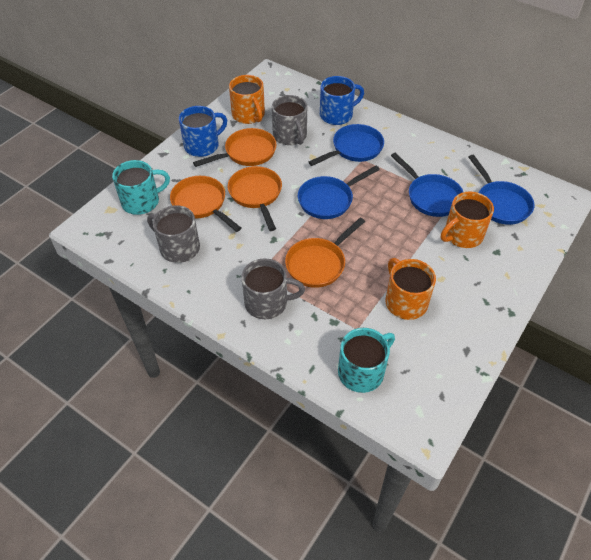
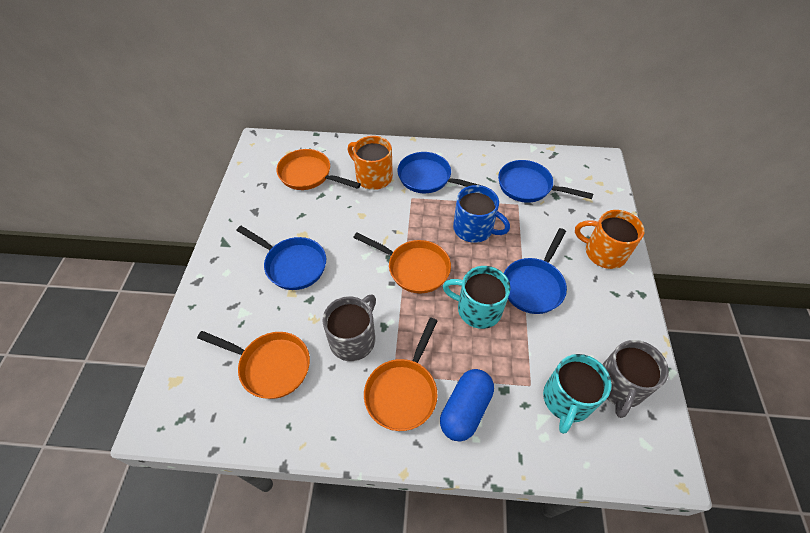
blue capsule: none = 0 -> [440,369,494,441] = 1
blue mug: [179,106,227,157] [320,76,364,125] = 2 -> [453,185,510,243] = 1
grey mug: [147,205,200,263] [241,258,305,319] [272,95,307,145] = 3 -> [322,294,376,361] [602,340,669,418] = 2
orange mug: [229,75,265,124] [385,258,436,320] [441,192,494,248] = 3 -> [348,136,393,190] [575,210,645,269] = 2

